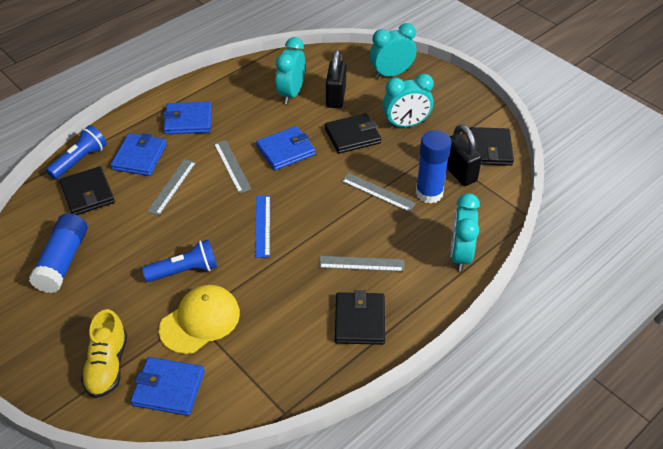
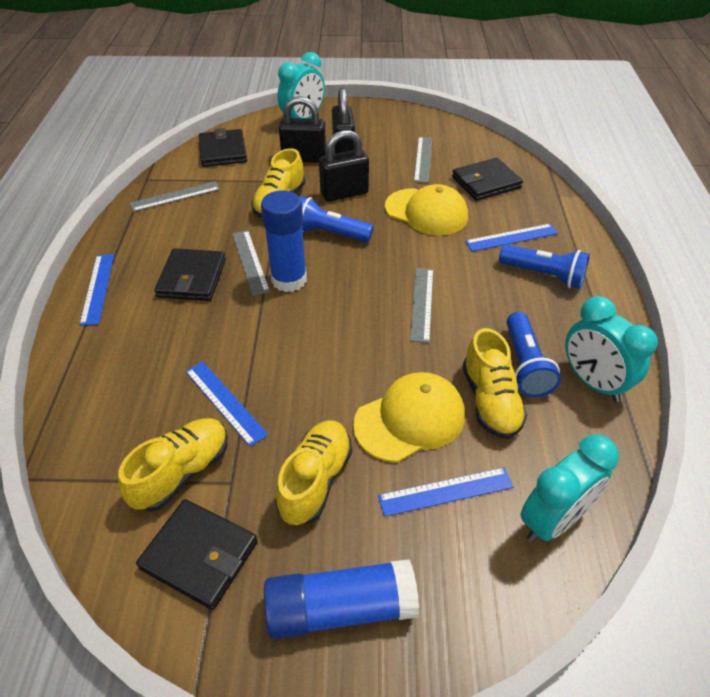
black padlock: [326,50,346,108] [447,124,482,186] = 2 -> [279,96,326,163] [319,130,369,202] [332,88,355,154] = 3
blue flashlight: [46,125,107,180] [142,239,217,282] = 2 -> [300,196,374,242] [499,244,590,289] [507,312,561,397] = 3
blue ruler: [255,195,270,258] = 1 -> [79,254,114,326] [185,361,268,447] [378,467,513,517] [465,224,558,251] = 4
blue wallet: [111,133,167,176] [130,357,205,416] [163,102,212,134] [256,126,316,170] = 4 -> none = 0
turquoise clock: [276,37,305,104] [370,23,416,79] [383,74,434,128] [450,193,480,272] = 4 -> [277,52,325,119] [521,434,619,542] [565,296,658,402] = 3
yellow cap: [159,285,240,354] = 1 -> [353,372,465,462] [385,184,468,236] = 2
yellow shoe: [81,309,127,398] = 1 -> [118,418,228,512] [252,148,305,217] [276,420,352,525] [463,328,527,439] = 4

